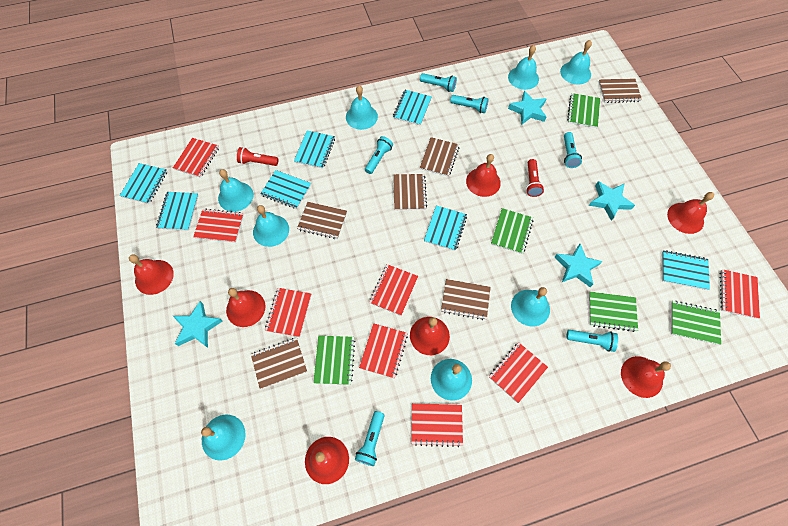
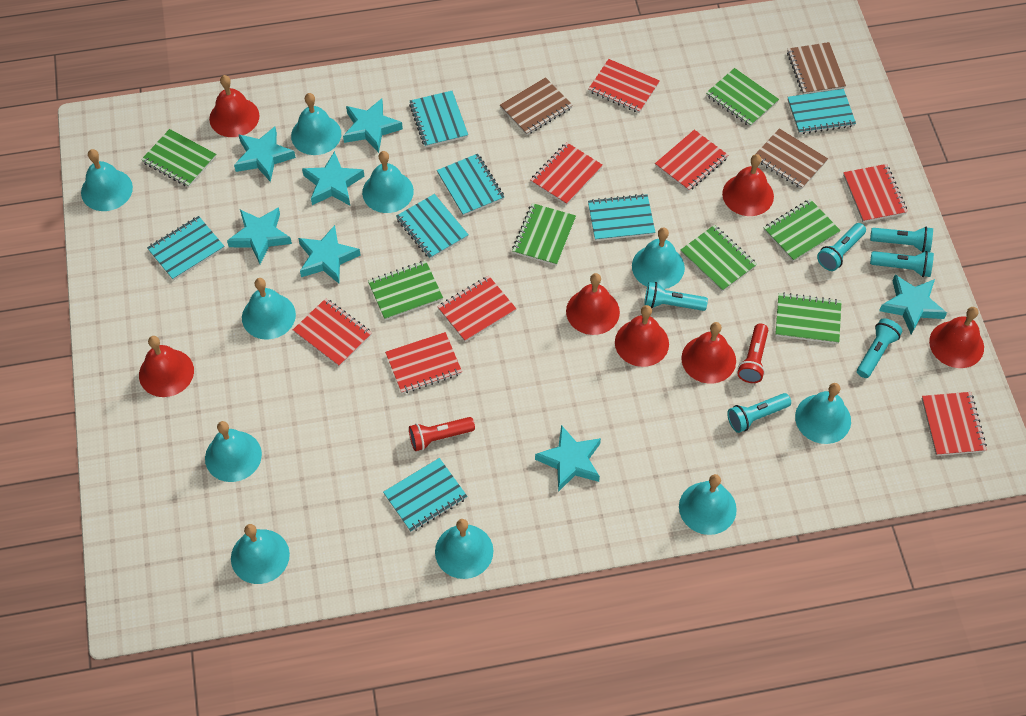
brown notebook: [251,338,307,389] [297,202,347,239] [393,174,427,210] [420,137,459,177] [441,279,491,320] [599,78,642,103] = 6 -> [500,77,573,135] [756,128,828,189] [787,42,846,94] = 3
green notebook: [313,336,356,385] [491,208,533,254] [567,93,600,128] [589,292,638,332] [671,301,721,345] = 5 -> [141,129,216,187] [368,261,443,320] [512,203,576,266] [680,225,757,292] [706,68,779,127] [764,199,841,262] [775,292,842,344] = 7
turquoise bell: [201,415,246,460] [218,169,253,212] [253,205,289,247] [346,86,378,130] [431,359,472,401] [508,45,539,90] [511,287,550,326] [560,40,592,85] = 8 -> [81,149,133,211] [205,421,262,482] [231,524,290,584] [242,278,296,340] [291,93,341,155] [362,151,414,213] [435,519,493,579] [632,227,685,289] [679,474,737,535] [795,383,851,444] = 10
turquoise star: [173,301,223,348] [508,91,547,125] [554,244,603,287] [589,181,635,221] = 4 -> [227,207,292,264] [234,126,296,182] [298,225,361,284] [302,151,364,205] [343,98,403,153] [535,425,601,492] [879,275,947,335] = 7

